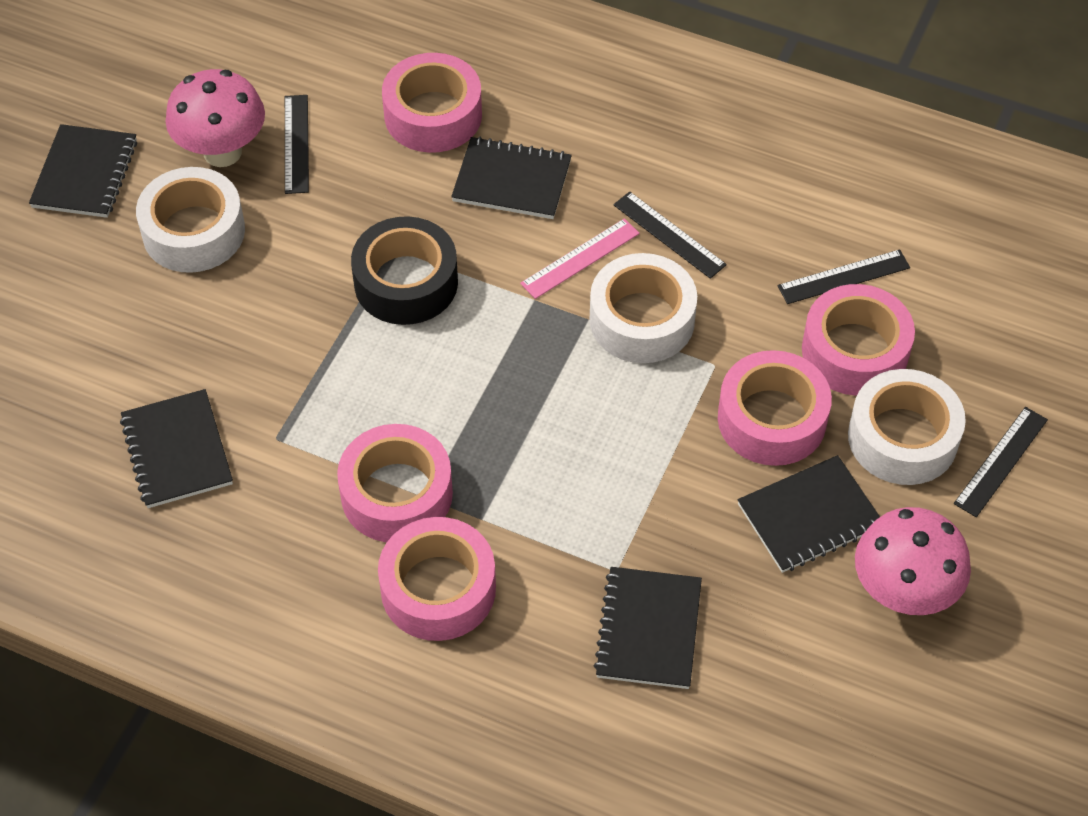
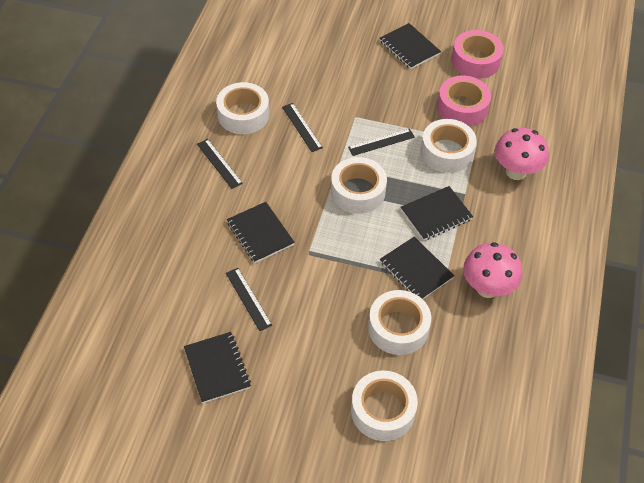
black tape: [351,216,458,325] = 1 -> none = 0
pink ruler: [520,218,640,299] = 1 -> none = 0
pink tape: [337,424,453,542] [378,517,496,641] [382,53,482,153] [718,350,832,466] [802,284,915,396] = 5 -> [437,76,491,127] [452,30,504,79] = 2
white tape: [136,167,245,273] [590,253,697,363] [848,369,966,485] = 3 -> [216,82,269,134] [331,157,387,214] [351,371,418,441] [368,290,431,355] [421,119,477,173] = 5

